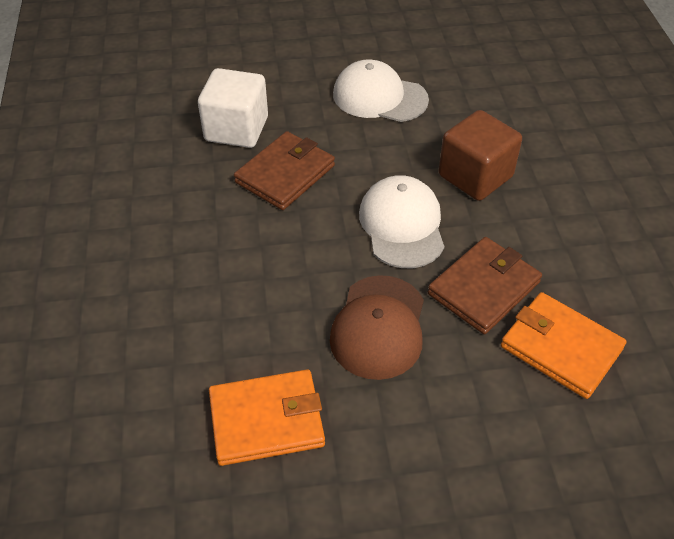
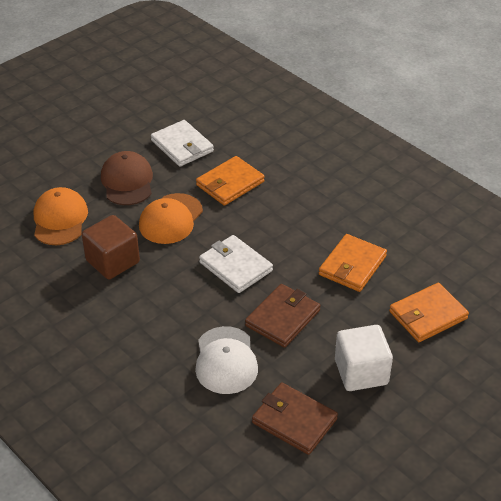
orange cap: none = 0 -> [34,187,88,245] [139,193,203,244] = 2
orange wallet: [209,369,325,466] [501,292,627,399] = 2 -> [196,156,265,206] [319,234,387,292] [389,283,469,342] = 3
white cap: [333,60,429,122] [359,175,445,268] = 2 -> [195,326,258,394] = 1
white wallet: none = 0 -> [151,120,214,167] [199,235,273,293] = 2

